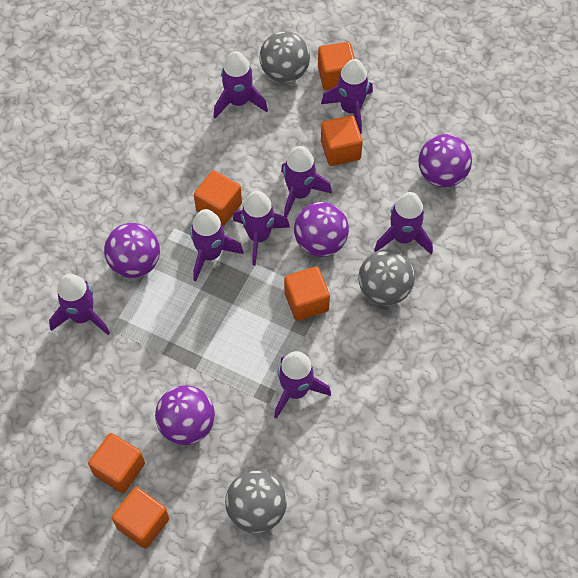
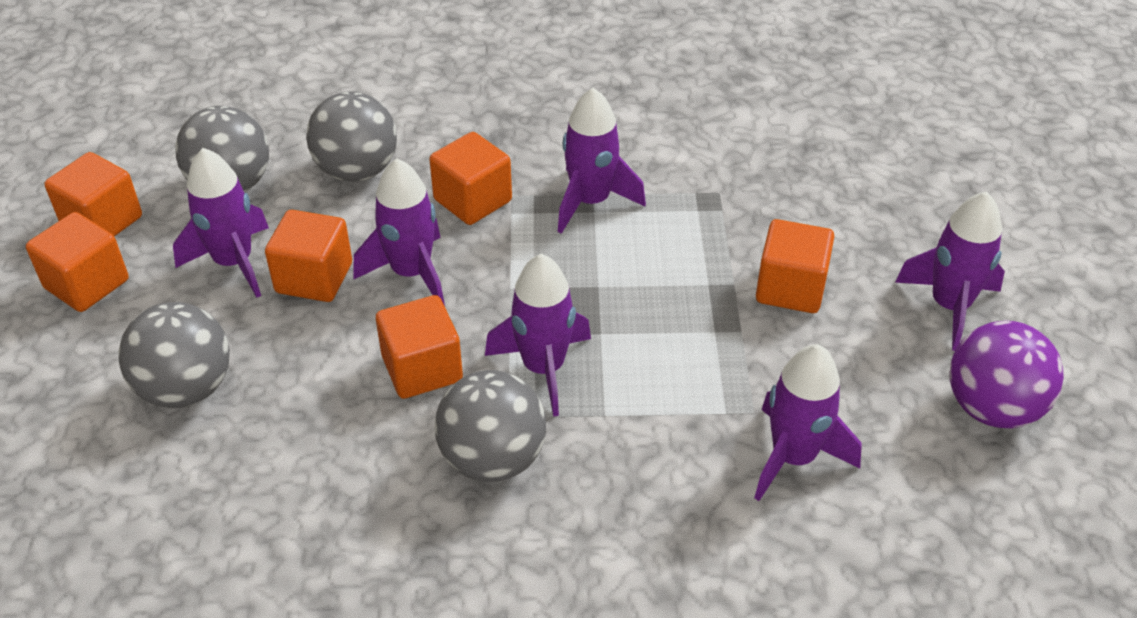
grey ball: [225,470,287,533] [260,31,310,83] [358,250,415,305] = 3 -> [119,302,230,408] [176,106,269,192] [306,91,397,182] [435,370,546,482] = 4
purple ball: [104,223,160,278] [155,385,215,445] [294,202,349,257] [418,134,472,188] = 4 -> [950,321,1064,428] = 1
purple rocket: [49,274,110,335] [190,209,244,281] [214,51,268,118] [233,191,290,266] [274,351,331,419] [281,146,332,217] [321,59,373,134] [374,192,433,254] = 8 -> [173,148,269,298] [353,158,445,306] [485,254,591,417] [558,88,646,234] [754,344,862,501] [895,191,1005,351] = 6

